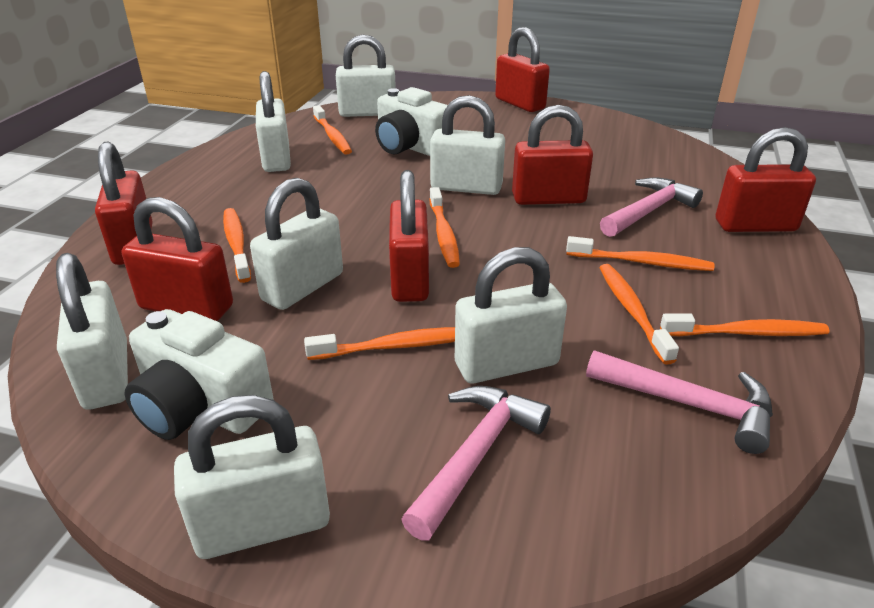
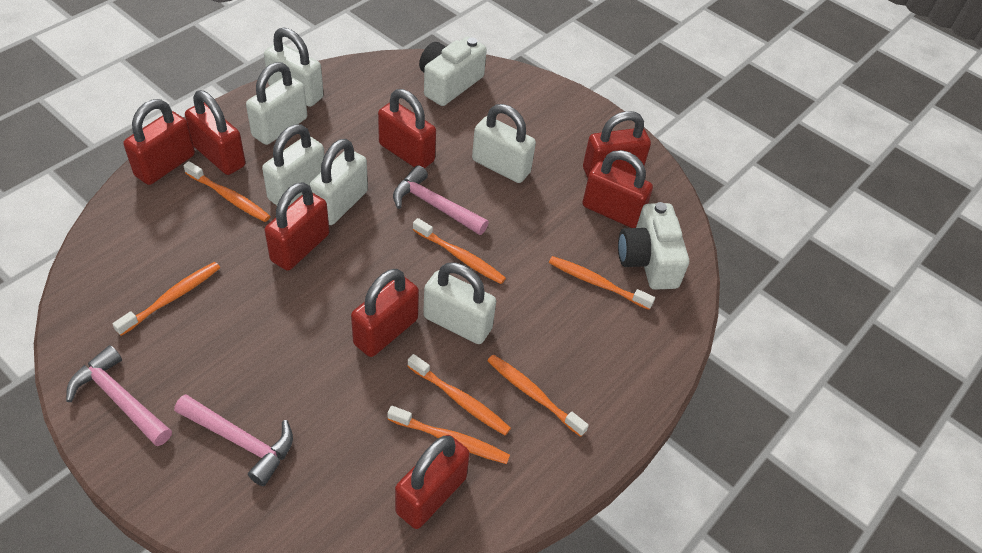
red padlock: [95,142,153,265] [122,197,233,321] [389,170,429,302] [495,27,550,112] [512,105,593,205] [715,127,816,232] = 6 -> [124,99,195,185] [185,90,246,175] [265,182,329,271] [351,269,419,357] [378,89,436,169] [395,435,470,529] [582,150,653,228] [583,111,651,178] = 8
white padlock: [56,253,128,410] [174,395,330,559] [250,178,343,310] [256,71,291,172] [336,35,396,117] [430,95,505,195] [455,247,567,383] = 7 -> [246,62,307,145] [262,124,325,206] [264,27,324,107] [310,139,368,225] [423,263,496,344] [472,104,536,183] = 6

